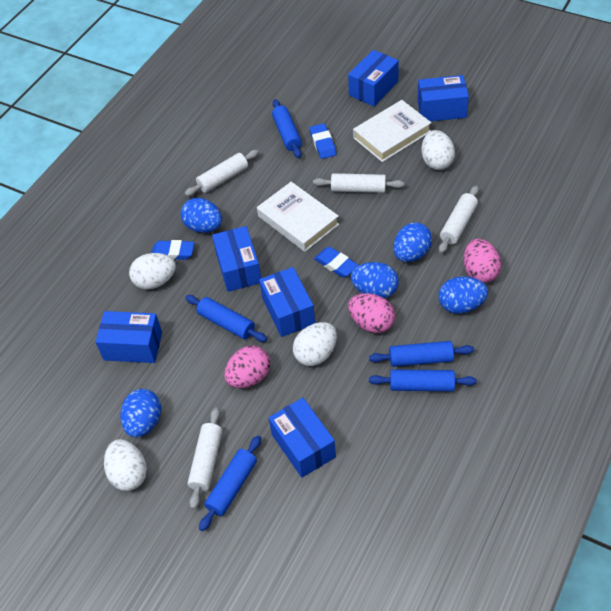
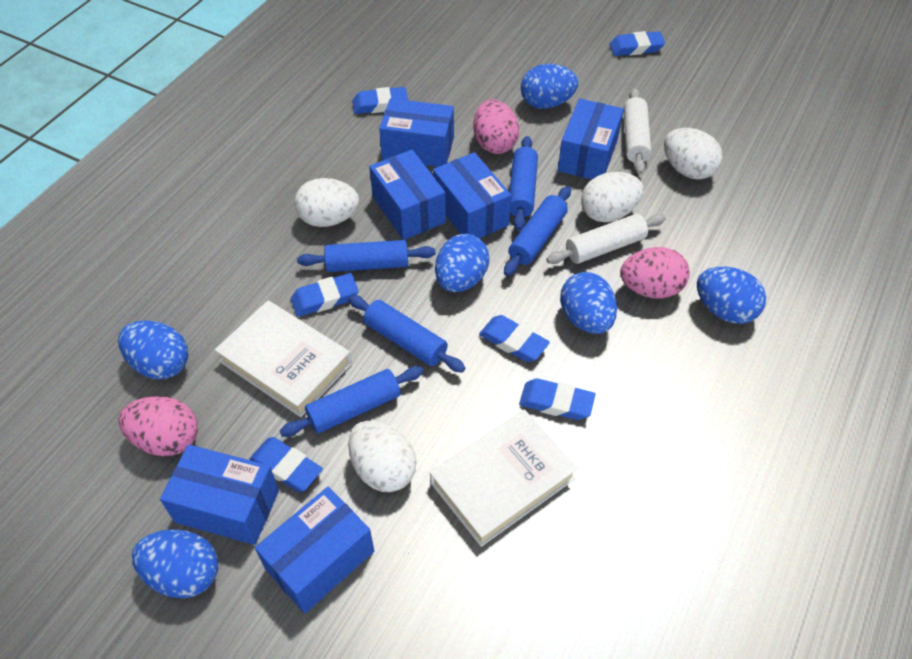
blue egg: [120,389,161,438] [181,198,222,233] [351,262,399,298] [393,222,432,262] [438,277,488,314] = 5 -> [118,320,188,379] [132,529,218,598] [435,234,490,292] [521,64,578,109] [560,272,617,334] [697,267,766,324] = 6
blue eraser: [152,240,194,260] [310,123,336,159] [314,247,358,277] = 3 -> [249,437,323,492] [291,273,359,317] [352,87,408,114] [479,315,550,362] [519,378,595,420] [609,31,665,56] = 6
white rolling pin: [185,150,259,196] [187,407,222,509] [313,173,404,193] [439,185,479,253] = 4 -> [546,214,666,264] [623,88,651,174] = 2

